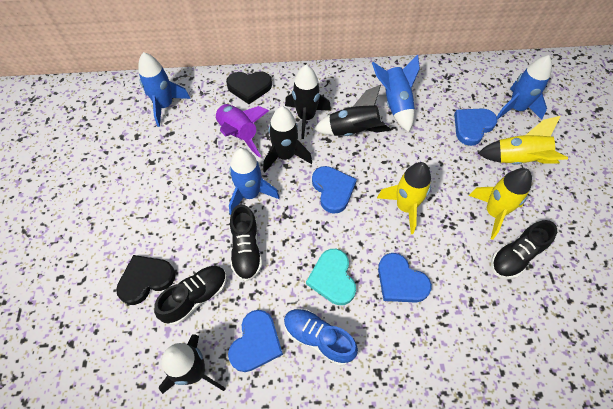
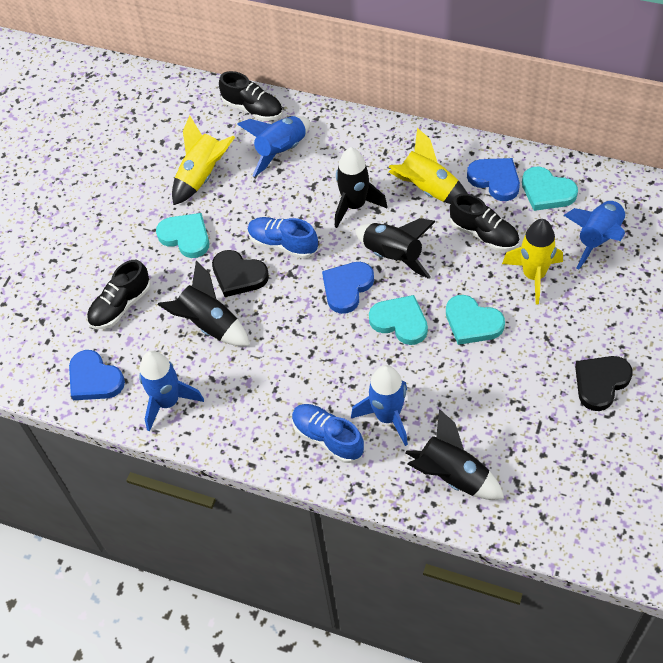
blue heart: [228,310,283,372] [312,166,357,214] [378,253,432,303] [454,108,497,146] = 4 -> [69,350,125,400] [322,262,374,314] [467,158,520,201] = 3
blue shoe: [284,308,358,366] = 1 -> [248,217,318,259] [292,404,364,463] = 2
purple rocket: [215,104,269,157] = 1 -> none = 0
turquoise heart: [306,249,356,305] = 1 -> [156,213,209,258] [369,295,428,345] [446,295,505,345] [522,166,578,211] = 4

